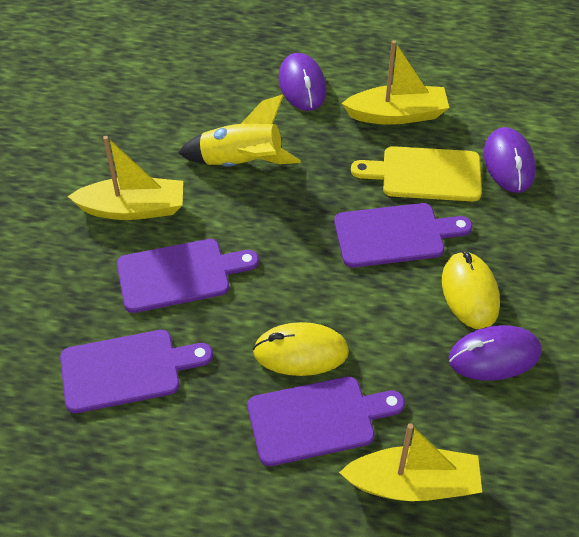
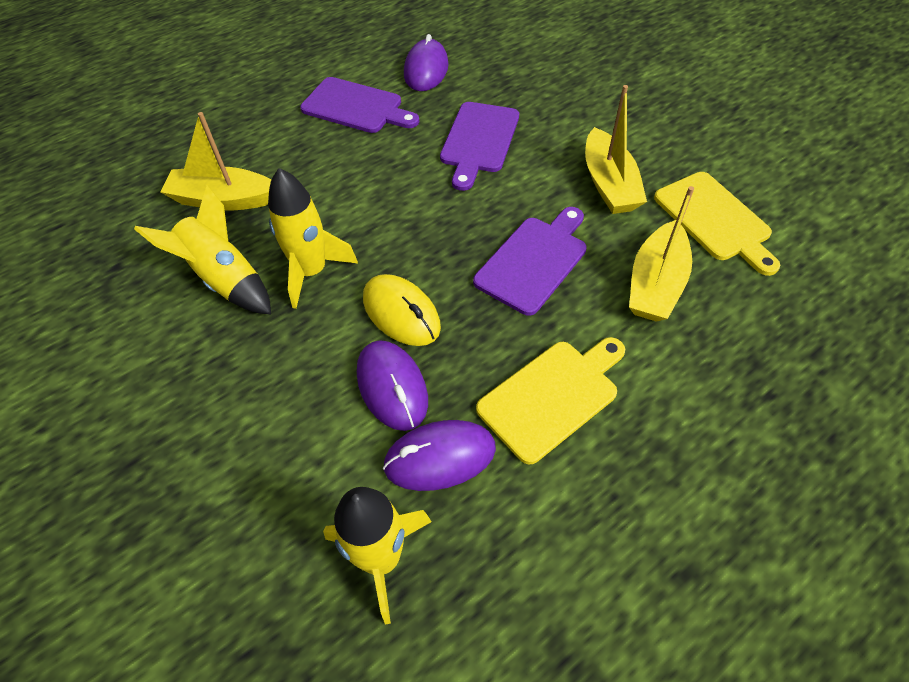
purple cutting board: [60,330,213,413] [117,239,259,313] [247,377,405,466] [334,203,472,267] = 4 -> [300,77,419,133] [440,102,519,191] [473,207,587,316] = 3
yellow cutting board: [351,146,482,202] = 1 -> [476,337,625,464] [654,172,780,276] = 2
yellow mouse: [253,322,349,376] [442,251,500,329] = 2 -> [363,274,441,346] = 1
yellow rocket: [178,94,301,167] = 1 -> [134,185,271,314] [268,168,358,309] [323,487,432,625] = 3

